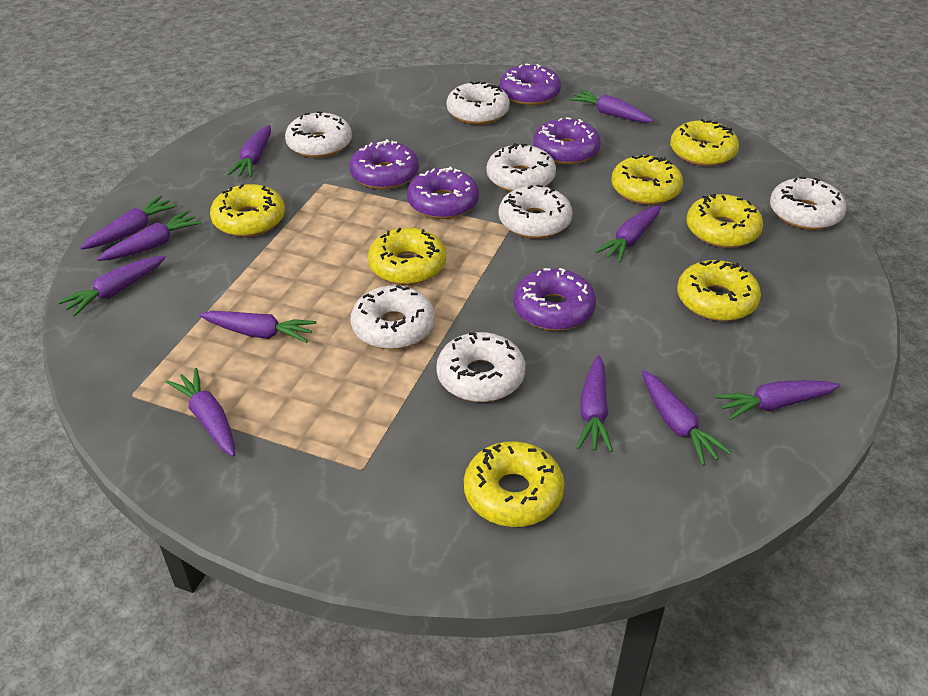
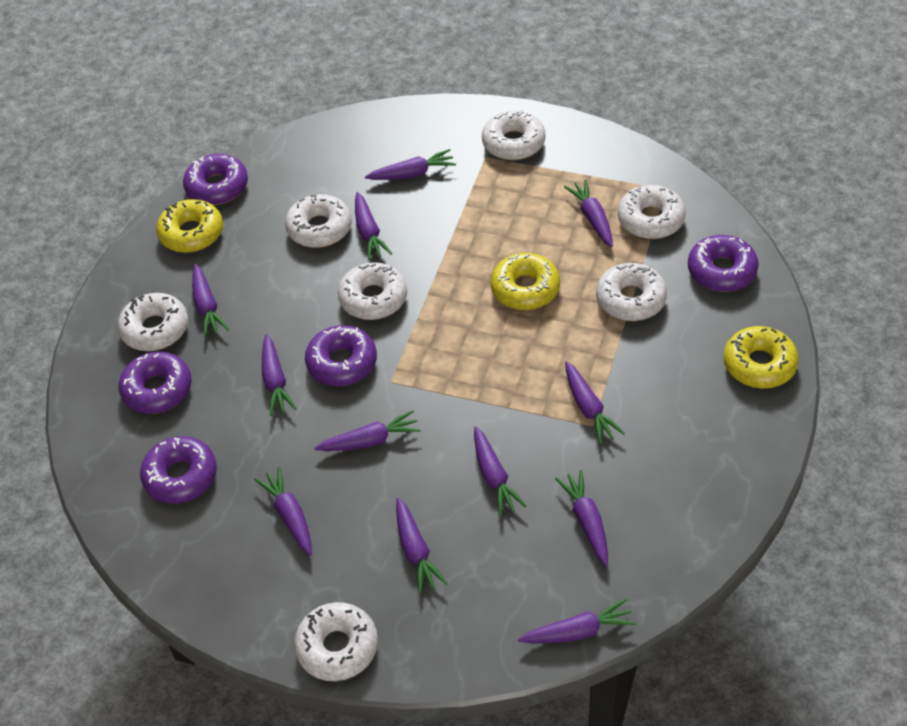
purple carrot: [58,255,166,317] [80,196,178,250] [97,210,202,261] [166,368,235,456] [199,311,316,343] [227,125,271,178] [569,90,653,123] [577,355,613,452] [595,205,661,263] [642,370,732,466] [715,380,840,420] = 11 -> [192,264,229,338] [254,467,312,556] [262,334,297,416] [315,410,421,451] [355,192,392,261] [365,149,456,180] [396,498,448,594] [474,426,527,516] [518,598,636,643] [555,470,608,566] [564,179,613,247] [565,361,625,444] = 12
yellow donut: [210,184,285,237] [368,227,446,285] [464,441,565,527] [611,155,683,205] [670,119,739,166] [677,260,761,321] [686,194,763,248] = 7 -> [156,199,223,253] [490,253,560,310] [723,326,799,389] = 3

